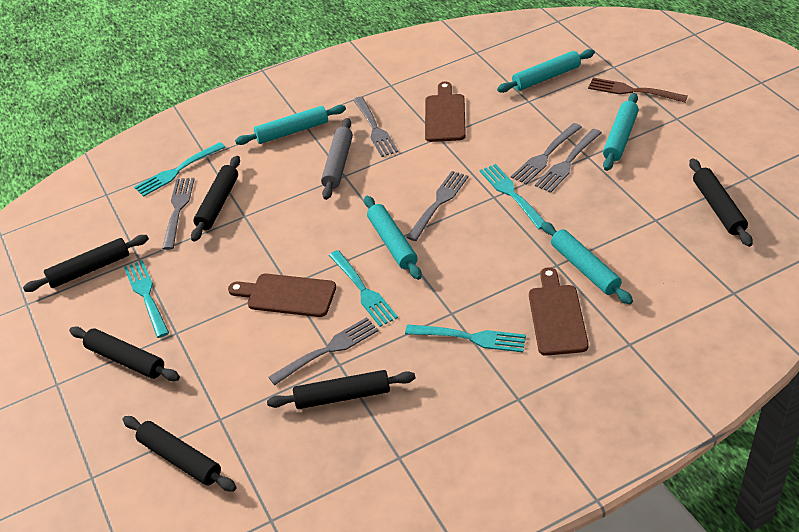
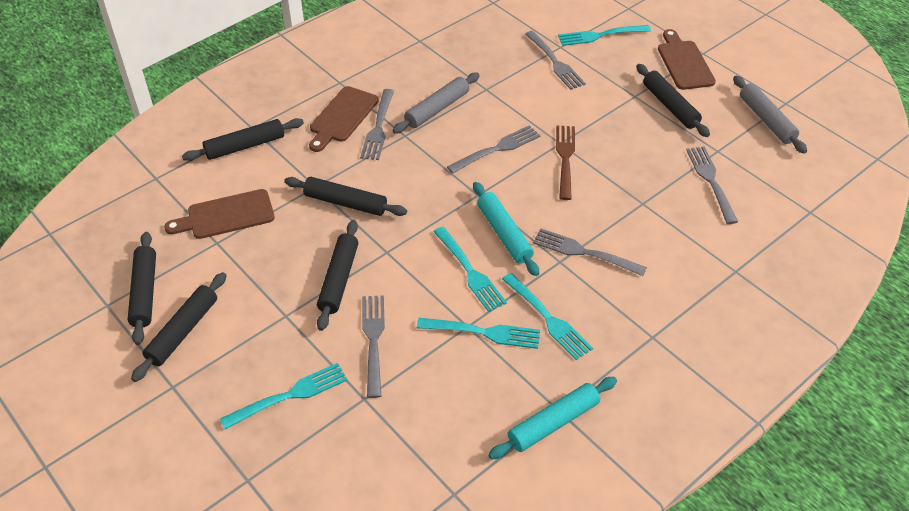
grey rolling pin: [321,118,353,200] = 1 -> [392,72,480,134] [733,75,807,154] = 2
turquoise rolling pin: [235,105,346,145] [364,196,422,280] [497,49,595,93] [541,222,633,304] [603,93,639,171] = 5 -> [473,182,539,276] [488,377,617,460] = 2

